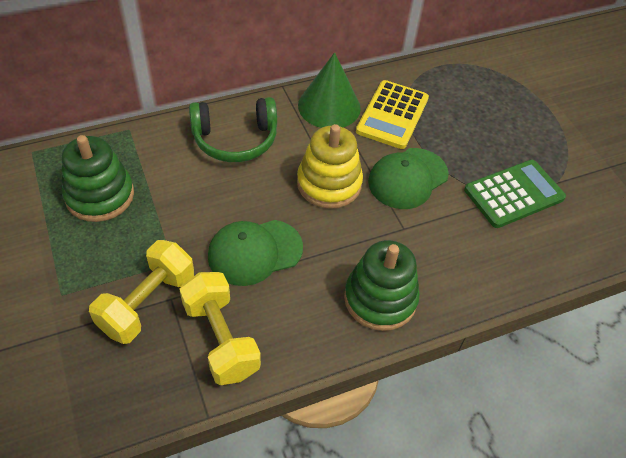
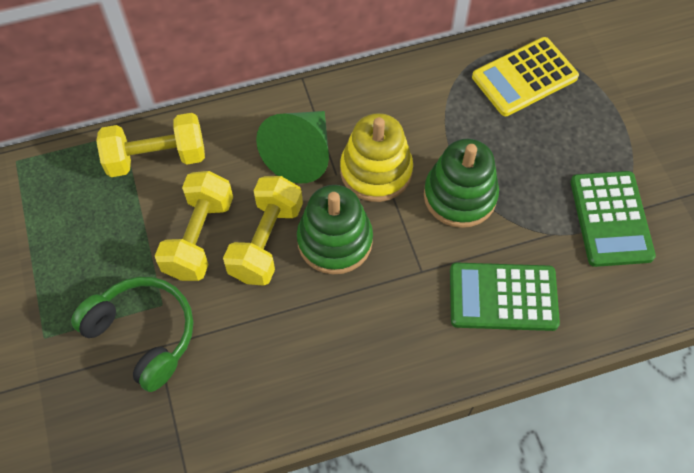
green calculator: [464,160,566,228] = 1 -> [450,263,560,331] [571,171,656,267] = 2
green cap: [208,220,303,286] [368,148,449,209] = 2 -> none = 0
yellow dumbbell: [89,240,194,344] [179,272,261,385] = 2 -> [96,113,205,177] [155,171,233,281] [223,176,303,286] = 3

